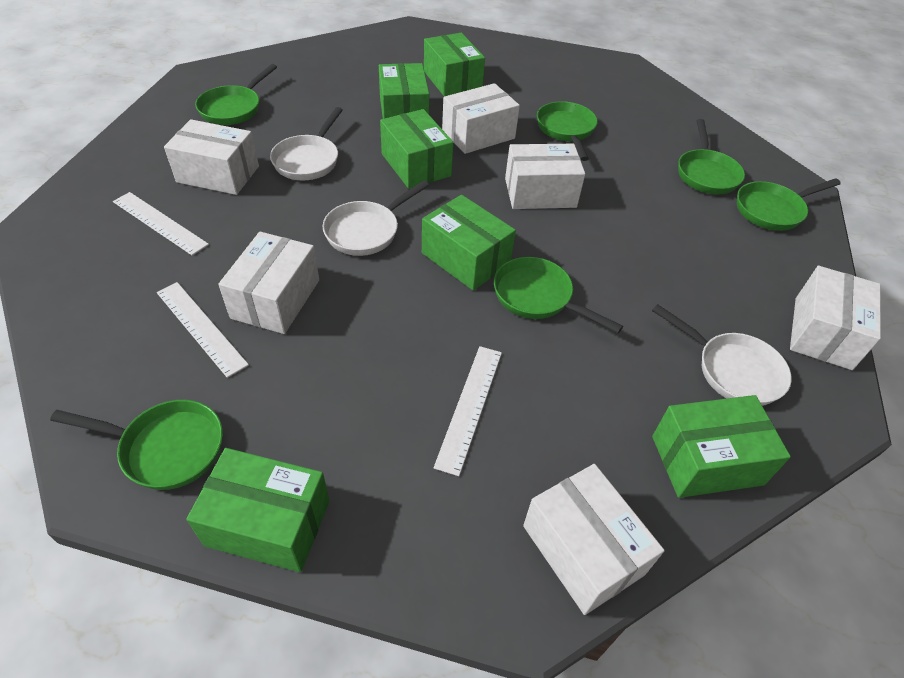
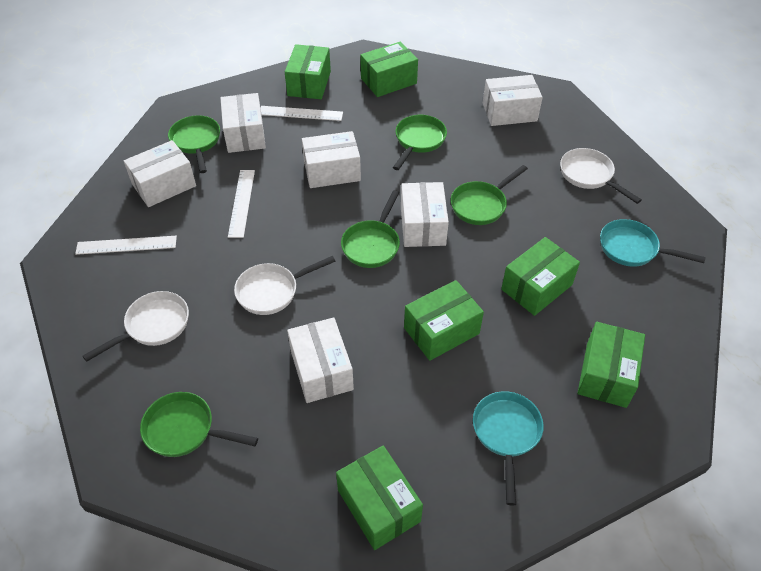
green pan: [50,400,223,490] [195,64,277,125] [494,257,623,333] [537,101,598,161] [678,119,745,194] [737,178,841,231] = 6 -> [140,392,258,457] [168,115,220,173] [341,190,400,268] [393,115,447,170] [451,165,528,225] = 5
turquoise pan: none = 0 -> [473,391,544,506] [600,219,706,267] = 2

